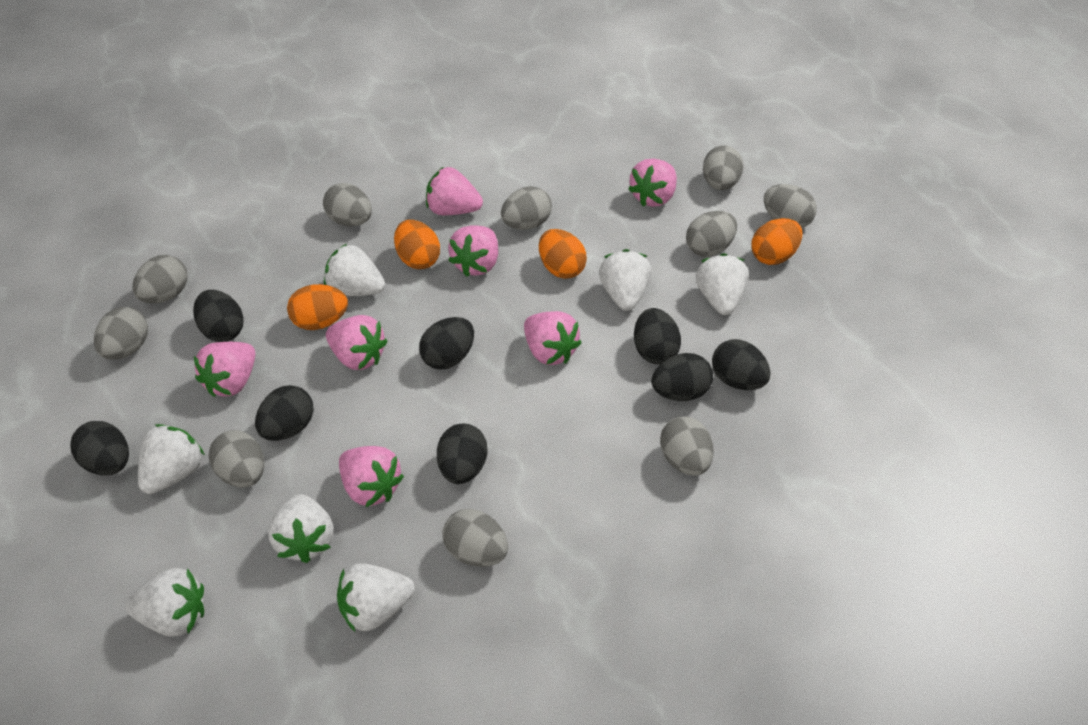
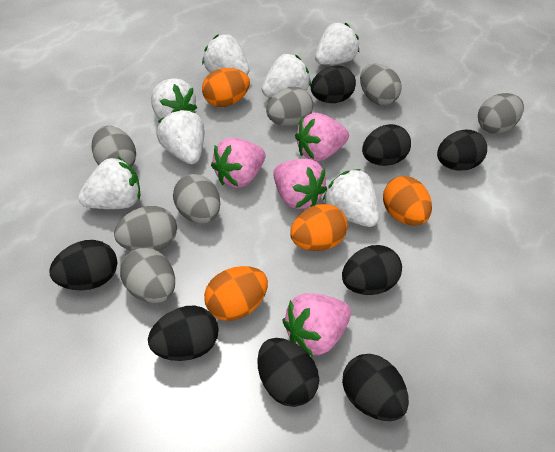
grey egg: [94,307,148,360] [133,255,187,303] [209,430,264,488] [323,183,372,226] [442,509,508,567] [501,186,552,230] [660,416,714,476] [686,211,737,257] [703,145,743,190] [764,184,817,228] = 10 -> [92,126,136,167] [114,206,177,251] [120,247,175,303] [173,174,220,224] [266,87,313,126] [360,64,402,105] [478,93,524,134] = 7
pink strawberry: [194,342,256,397] [326,315,387,370] [339,446,404,507] [426,167,483,215] [448,225,498,277] [524,311,582,365] [628,158,677,207] = 7 -> [211,138,266,188] [273,159,327,209] [283,293,351,357] [295,113,349,161] = 4

